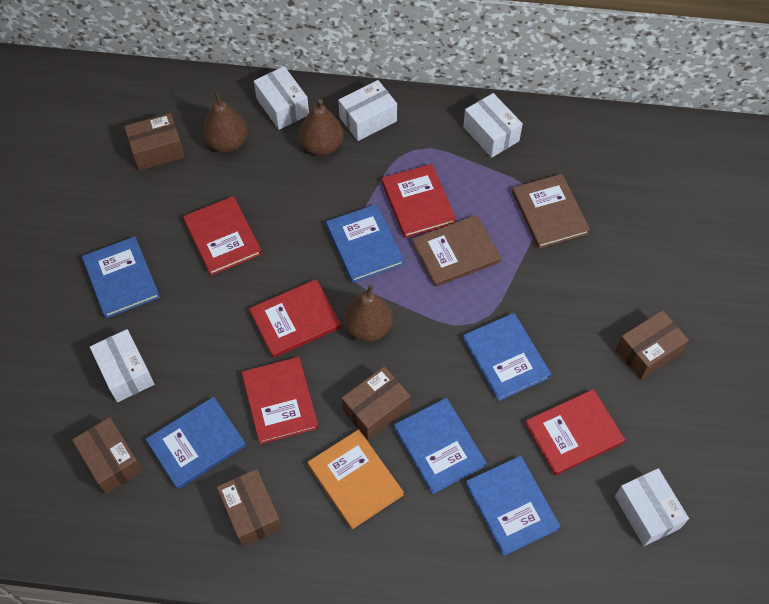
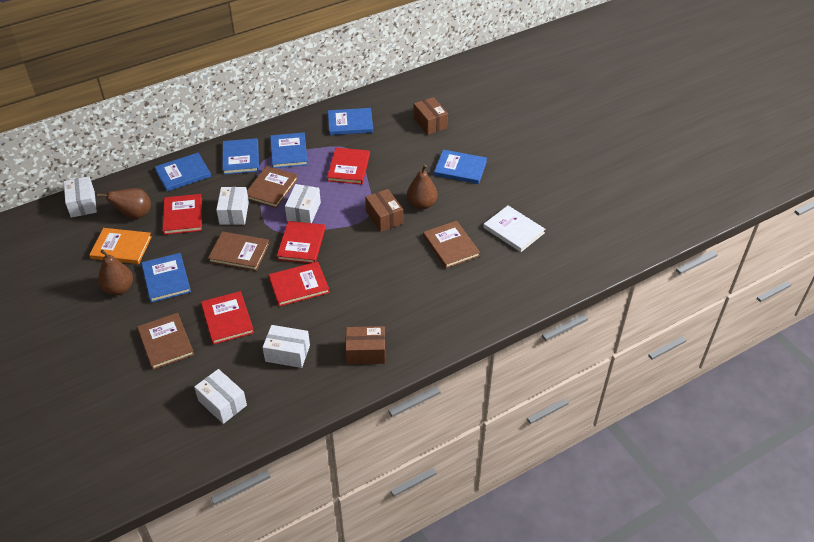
brown book: [412,215,501,287] [512,174,590,249] = 2 -> [137,313,194,370] [208,231,269,271] [247,166,298,208] [423,221,480,268] = 4
brown box: [72,417,143,494] [124,113,185,171] [217,469,282,547] [342,367,410,440] [616,310,689,380] = 5 -> [346,326,385,365] [365,189,403,232] [414,97,448,135] = 3
white book: none = 0 -> [483,206,545,252] = 1

